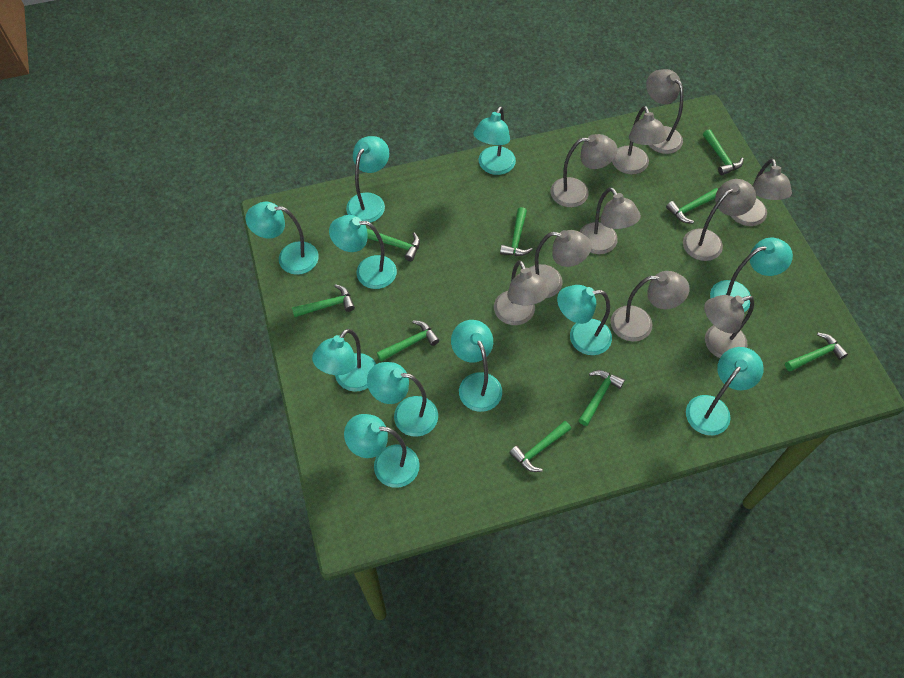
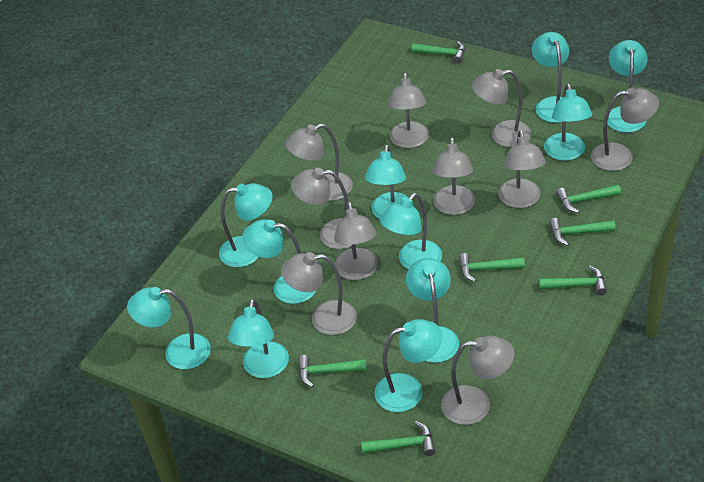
green hammer: [292,284,355,317] [367,229,420,261] [377,320,439,362] [500,207,533,256] [509,421,571,472] [578,370,625,426] [666,188,718,223] [703,129,744,175] [785,333,848,371] = 9 -> [298,355,367,387] [361,421,436,456] [412,41,465,64] [459,253,525,282] [539,265,607,295] [549,218,615,246] [556,185,621,213] = 7

